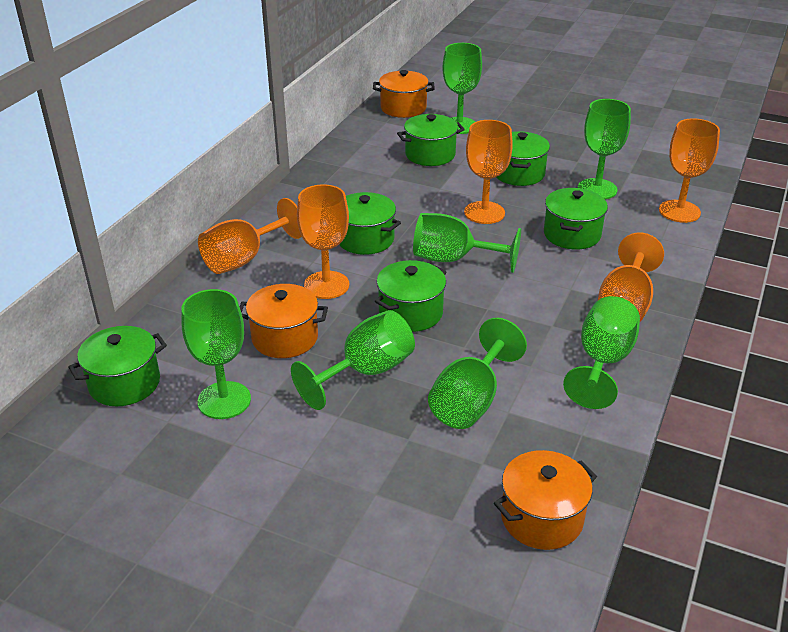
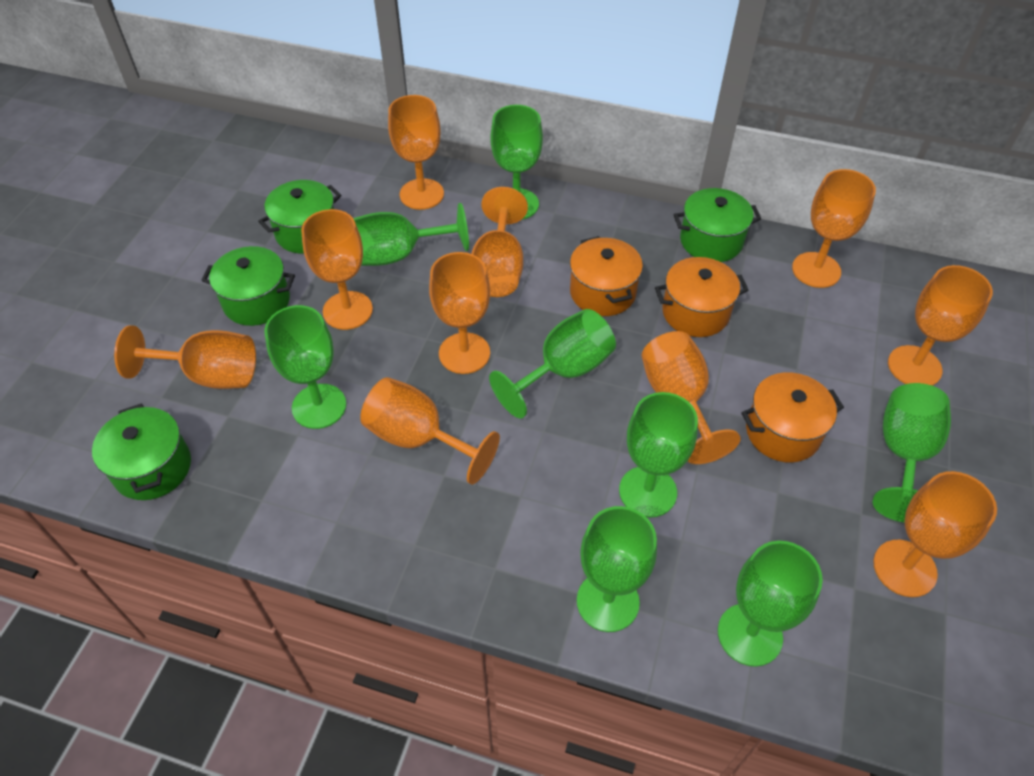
green goblet: [181,289,251,419] [291,310,415,410] [413,213,521,273] [428,318,527,429] [442,43,482,134] [563,296,640,409] [578,99,631,199] = 7 -> [264,305,346,429] [353,203,469,266] [489,309,616,418] [490,105,543,220] [577,506,657,632] [619,392,698,518] [718,541,823,667] [872,383,951,523] = 8
green pot: [68,326,167,406] [339,192,401,255] [375,260,446,332] [397,114,465,166] [496,131,550,186] [544,188,608,249] = 6 -> [92,403,191,500] [201,246,295,326] [258,180,341,253] [674,188,761,262] = 4
orange goblet: [198,198,302,274] [297,185,349,299] [464,120,513,224] [598,233,664,322] [659,118,720,223] = 5 -> [114,325,256,389] [301,209,373,330] [360,377,500,485] [388,95,444,210] [429,252,490,374] [471,187,528,297] [642,331,740,464] [792,169,876,288] [873,471,997,597] [888,265,993,386] = 10

